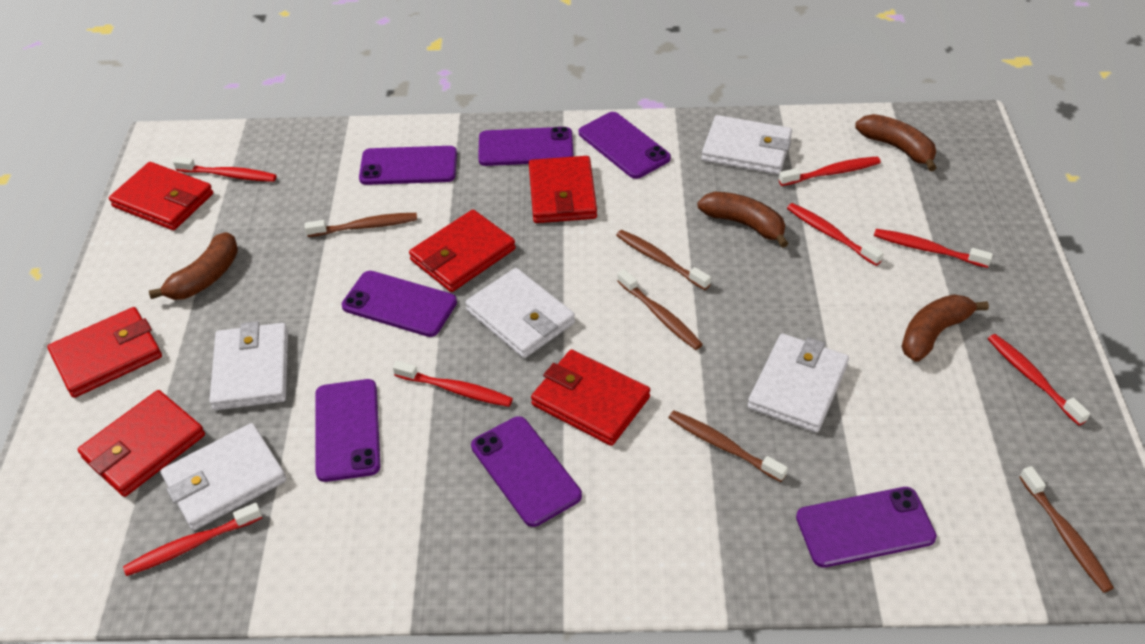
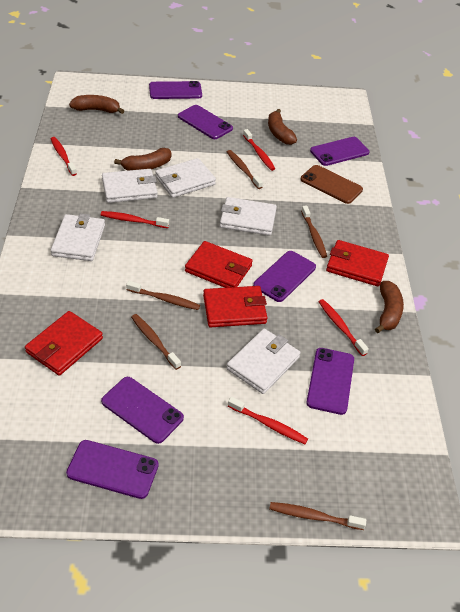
brown phone: none = 0 -> [300,165,363,204] = 1
red toothbrush: [123,503,262,576] [173,157,277,182] [393,361,513,407] [779,157,881,186] [787,203,884,266] [874,229,993,268] [988,334,1090,425] = 7 -> [51,137,77,176] [101,211,169,228] [228,397,308,444] [243,129,275,171] [319,299,369,356] = 5
red wallet: [47,307,162,398] [78,390,205,497] [109,162,213,230] [409,210,516,292] [529,156,597,223] [531,350,650,446] = 6 -> [25,311,103,376] [185,241,253,288] [203,286,267,327] [326,240,389,287] = 4

